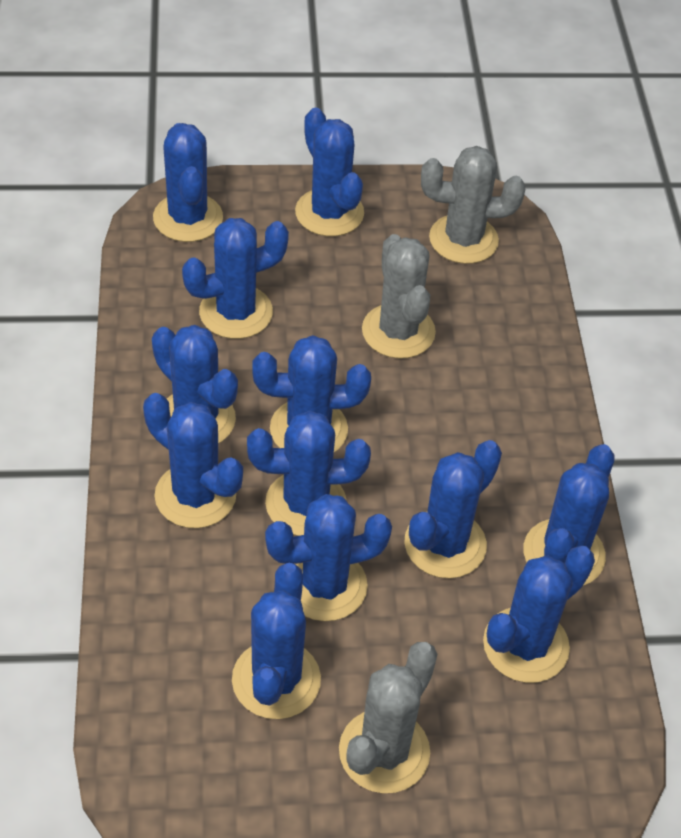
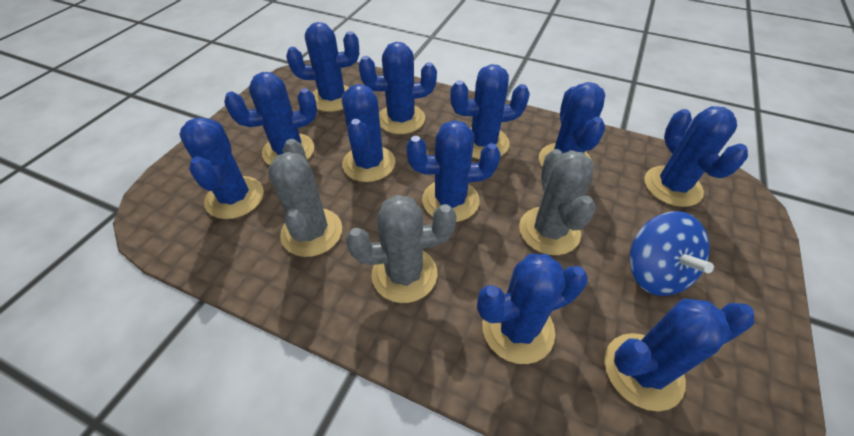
blue cactus: [143,393,243,528] [152,325,238,444] [153,123,223,242] [182,218,289,339] [232,563,321,719] [247,410,371,536] [252,335,371,452] [265,494,392,621] [295,108,364,236] [404,440,502,578] [483,546,595,683] [523,444,615,586] = 12 -> [179,118,264,219] [224,72,317,165] [286,22,359,112] [342,84,395,182] [359,42,437,134] [406,120,501,222] [450,64,530,159] [477,254,588,364] [539,82,605,167] [604,299,754,411] [644,106,748,207] = 11
blue spinning top: none = 0 -> [629,211,714,296] = 1

